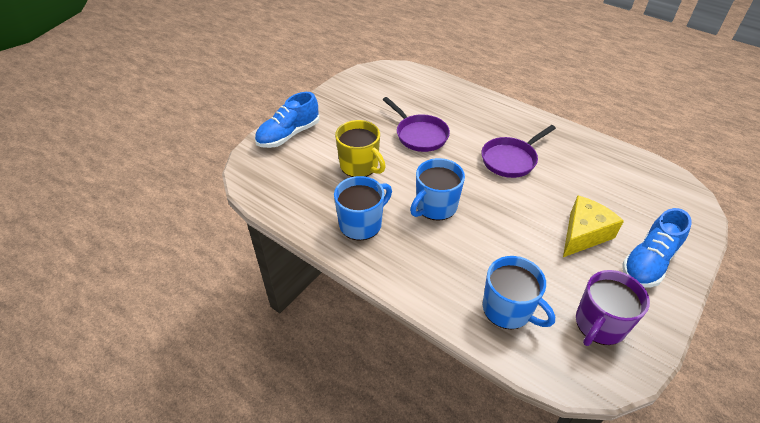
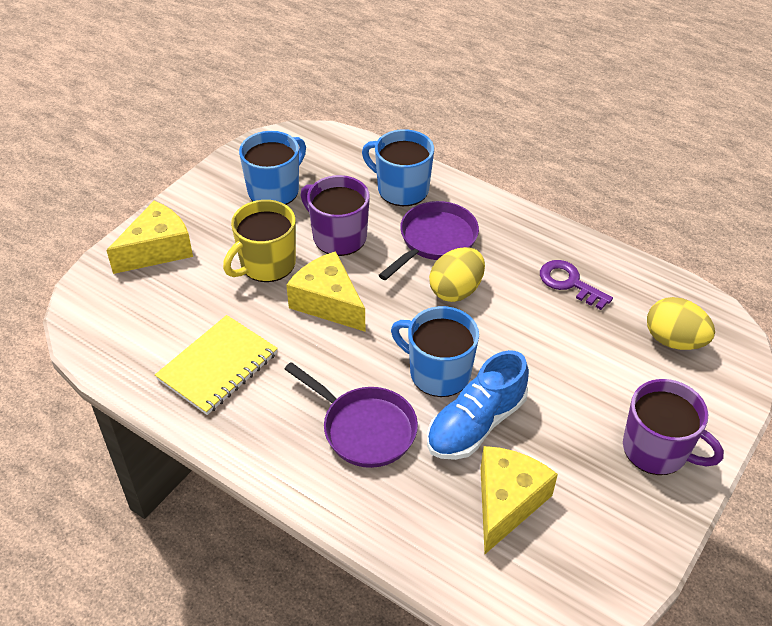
blue shoe: [255,92,320,148] [622,208,692,288] = 2 -> [427,350,529,460] = 1
purple key: none = 0 -> [540,260,613,310] = 1
purple mug: [576,270,650,346] = 1 -> [300,175,370,256] [623,379,724,475] = 2
yellow cheese: [563,195,624,257] = 1 -> [106,201,193,274] [286,251,366,332] [481,446,558,554] = 3
yellow egg: none = 0 -> [429,247,485,302] [647,297,715,350] = 2
yellow notebook: none = 0 -> [155,315,278,415] = 1

